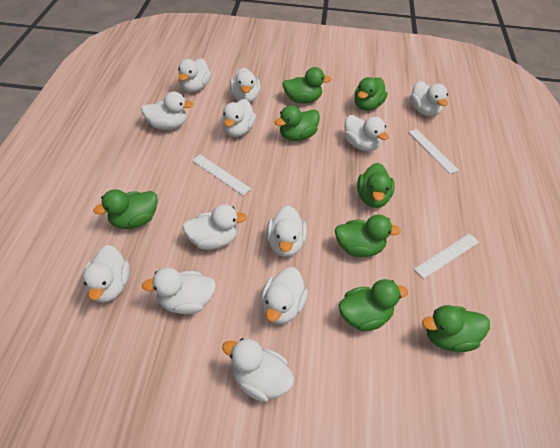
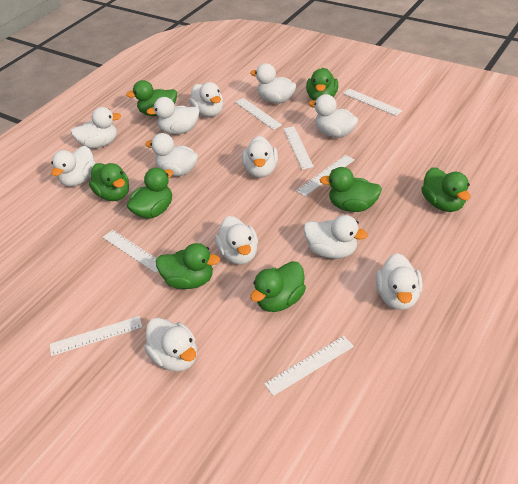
white ruler: [192,155,251,195] [409,129,459,174] [414,233,479,279] = 3 -> [50,316,142,356] [103,230,158,273] [235,98,282,130] [264,336,354,396] [283,126,314,170] [296,155,355,196] [343,89,403,116] = 7

